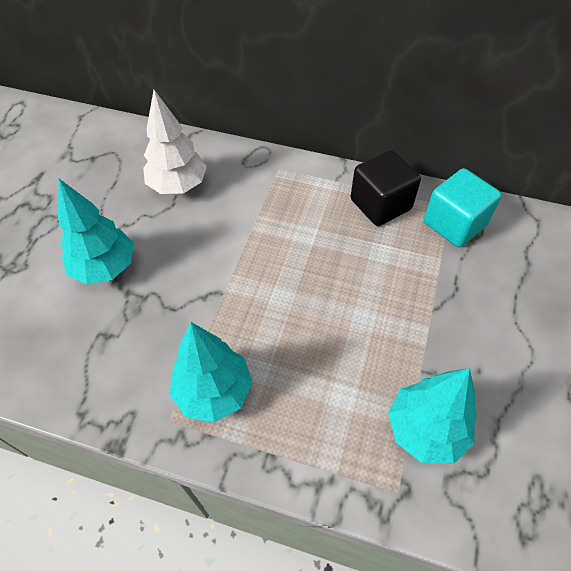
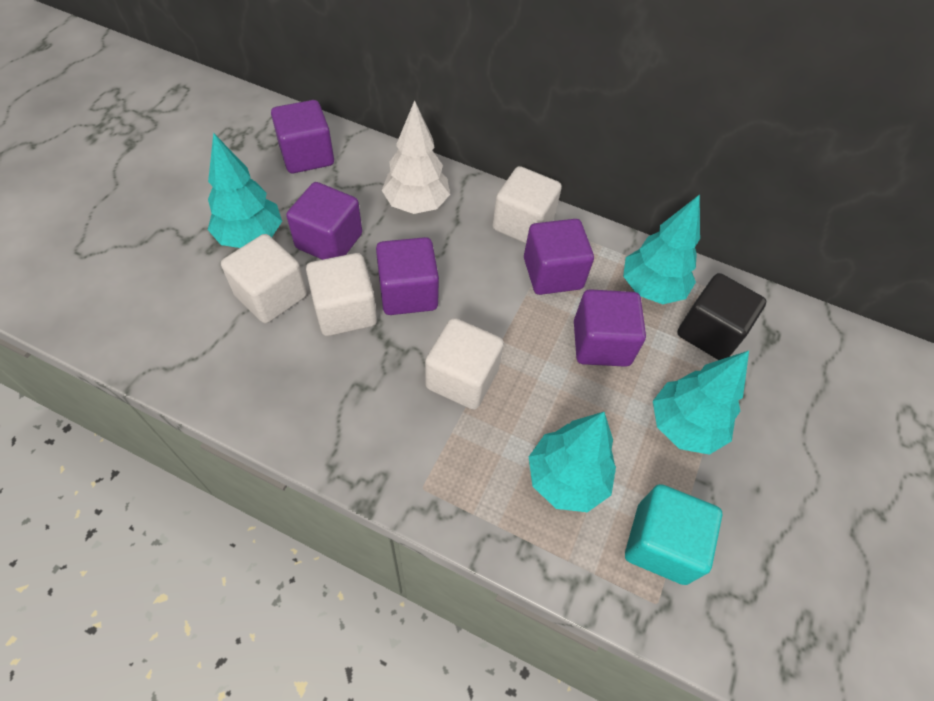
purple cube: none = 0 -> [271,100,334,173] [286,182,362,260] [376,237,439,315] [524,219,594,295] [574,289,646,367] = 5
turquoise tree: [58,179,134,285] [169,322,253,423] [388,368,477,464] = 3 -> [208,133,282,248] [529,412,616,512] [623,194,700,304] [653,351,749,455] = 4
white cube: none = 0 -> [221,234,307,323] [306,253,377,336] [425,318,504,410] [492,166,562,244] = 4

